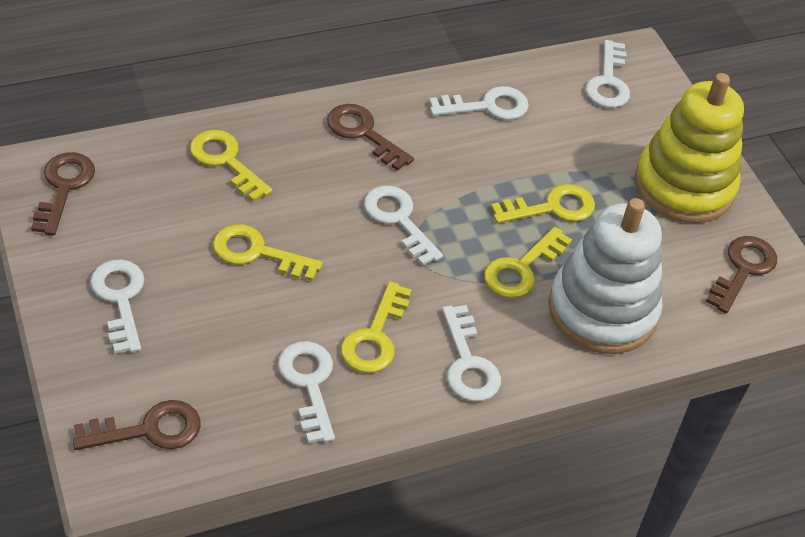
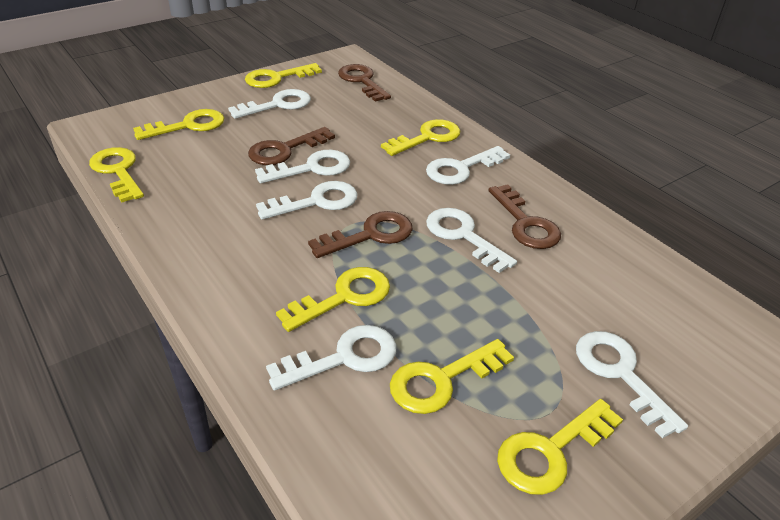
white key: [90,259,144,354] [278,341,335,443] [364,186,443,266] [429,86,529,120] [442,305,501,402] [585,40,630,108] = 6 -> [228,89,311,119] [255,150,350,183] [256,181,357,220] [266,325,396,391] [426,146,510,185] [426,208,517,273] [576,331,688,438] = 7
white stacking toy: [548,198,663,354] = 1 -> none = 0
yellow key: [190,130,273,202] [213,224,323,281] [341,281,412,373] [484,227,572,298] [491,184,595,224] = 5 -> [89,147,144,203] [133,109,224,140] [245,63,322,88] [276,267,390,332] [381,119,460,156] [390,339,514,414] [497,399,623,495] = 7
yellow stacking toy: [635,73,744,223] = 1 -> none = 0

